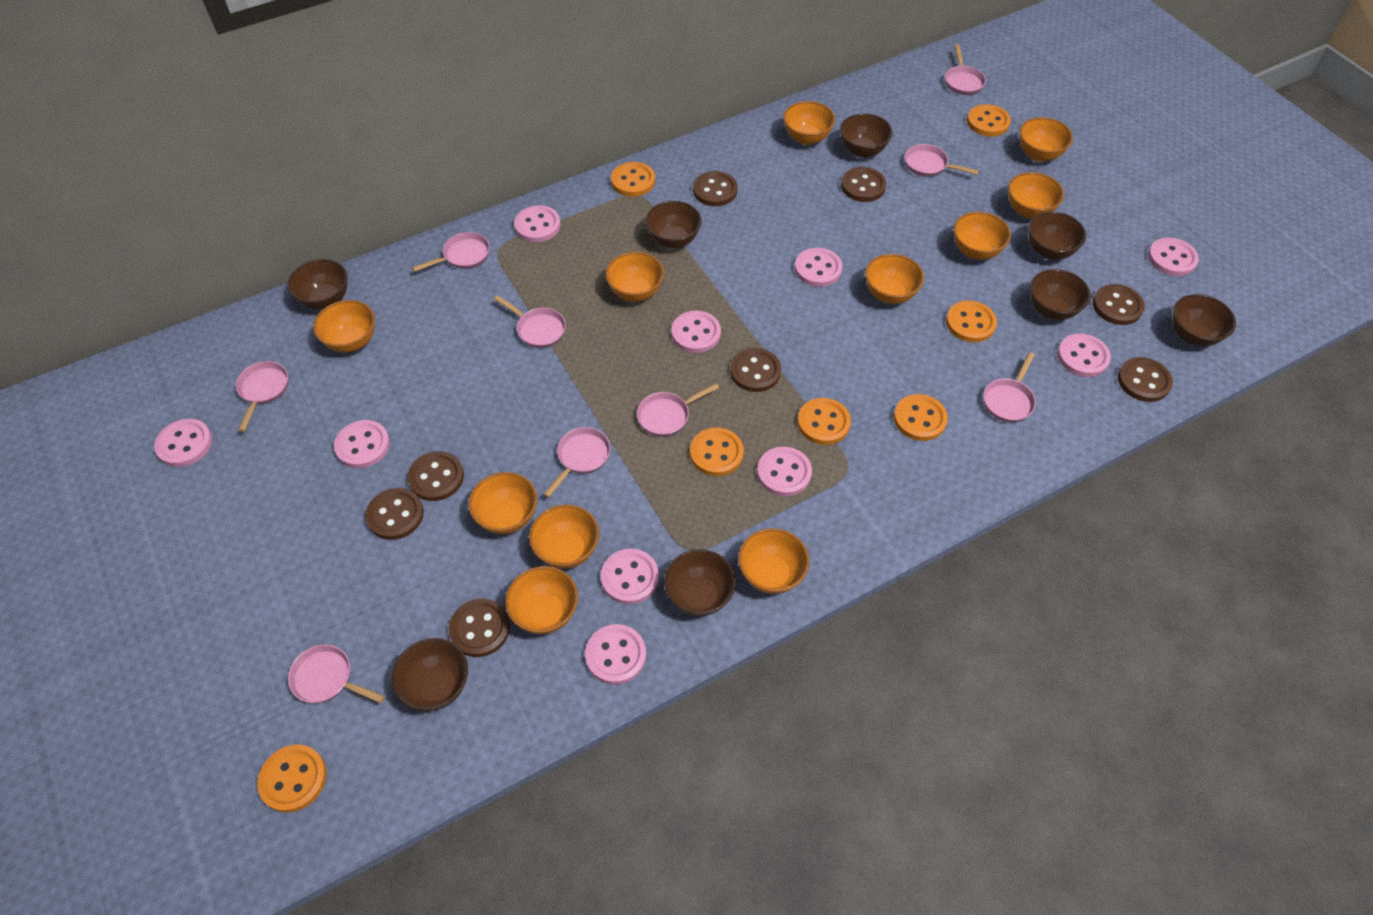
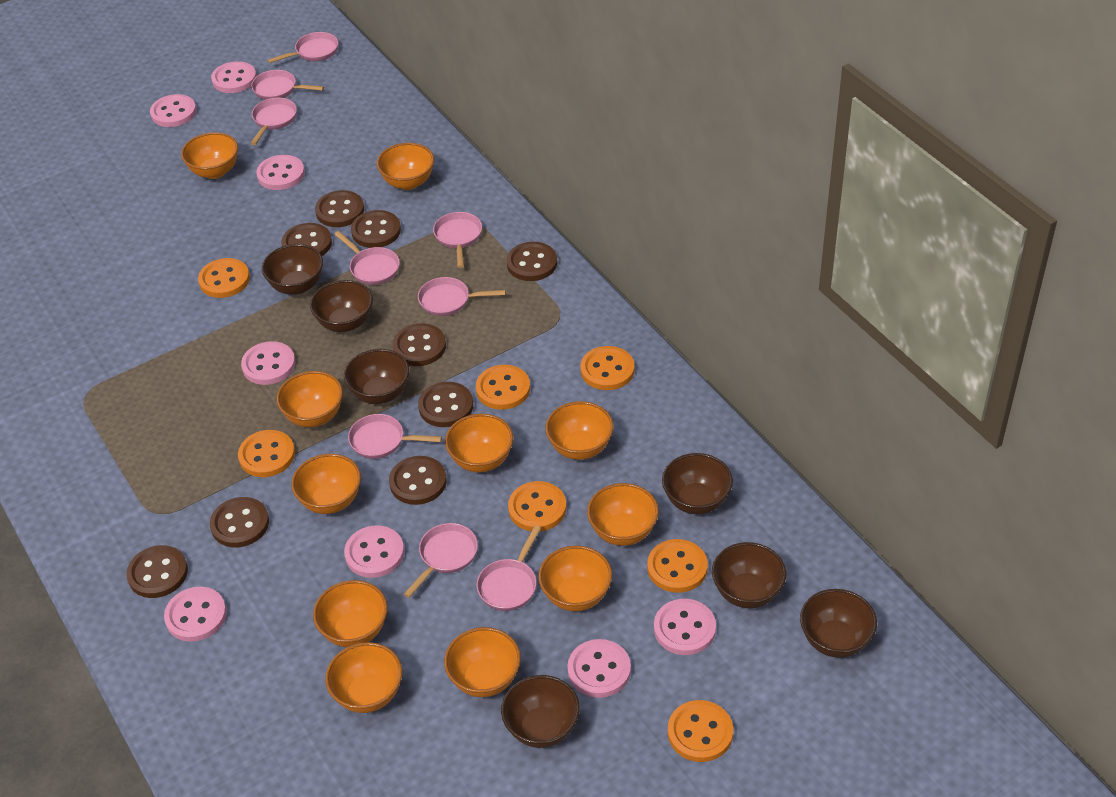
brown bowl: [287,259,348,309] [392,638,468,711] [645,201,702,248] [664,549,736,616] [840,113,893,158] [1028,212,1086,260] [1030,269,1091,320] [1172,294,1236,346] = 8 -> [262,244,323,295] [310,280,373,332] [344,349,409,404] [501,675,580,748] [662,453,733,514] [712,542,786,608] [800,589,877,658] = 7
brown button: [365,488,424,540] [408,451,464,501] [449,598,510,657] [693,171,738,206] [730,348,781,392] [841,167,886,202] [1093,284,1145,325] [1118,357,1173,402] = 8 -> [126,545,188,598] [210,497,269,547] [282,223,332,256] [315,190,364,227] [351,210,401,248] [389,456,447,505] [393,323,446,366] [418,382,473,427] [506,242,557,281] = 9
pink button: [154,419,212,467] [334,420,390,468] [514,205,561,242] [585,624,646,685] [601,549,659,604] [671,311,721,353] [757,446,812,496] [795,248,843,287] [1057,334,1111,377] [1148,238,1199,276] = 10 -> [150,94,197,127] [164,587,227,642] [211,61,256,93] [241,341,295,385] [256,155,305,190] [344,525,404,578] [567,639,631,698] [654,599,716,655] = 8

